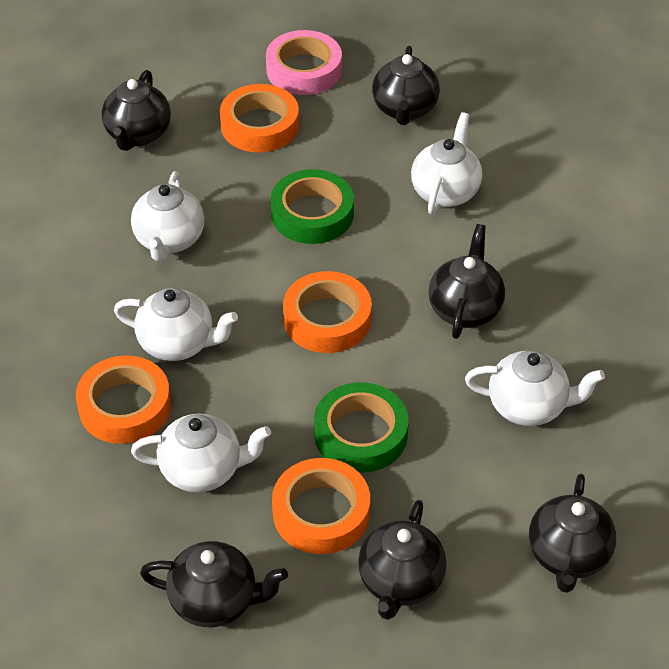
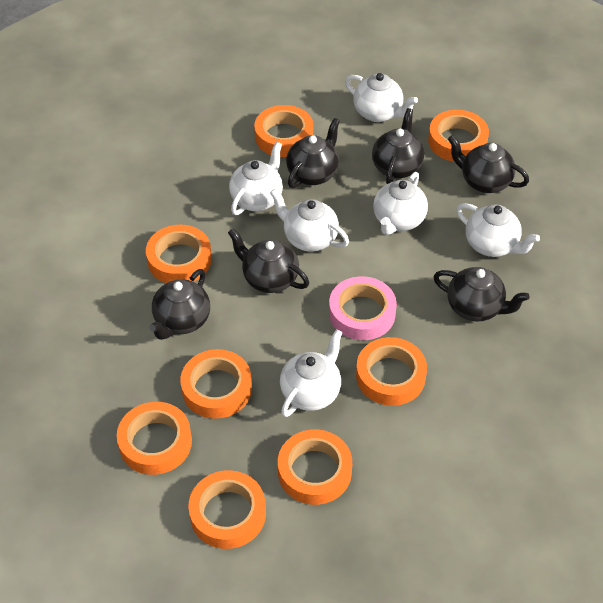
green tape: [271,169,354,244] [314,382,408,473] = 2 -> none = 0
orange tape: [76,355,171,444] [220,84,299,153] [272,458,370,554] [283,271,372,353] = 4 -> [117,402,192,475] [146,225,212,283] [180,349,252,419] [188,470,266,549] [254,105,313,157] [278,430,352,505] [356,337,427,406] [428,110,489,162] = 8
white teapot: [114,288,238,361] [131,171,204,261] [131,413,271,493] [411,112,482,214] [465,351,605,426] = 5 -> [229,142,283,215] [270,189,349,252] [280,329,343,417] [345,73,418,122] [373,172,428,235] [456,203,540,257] = 6

